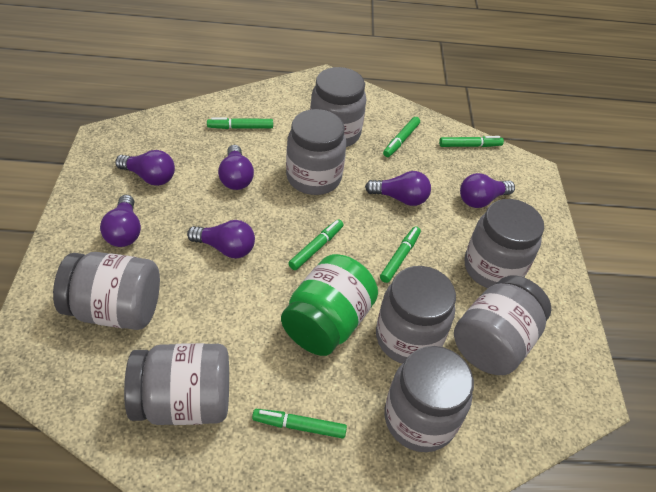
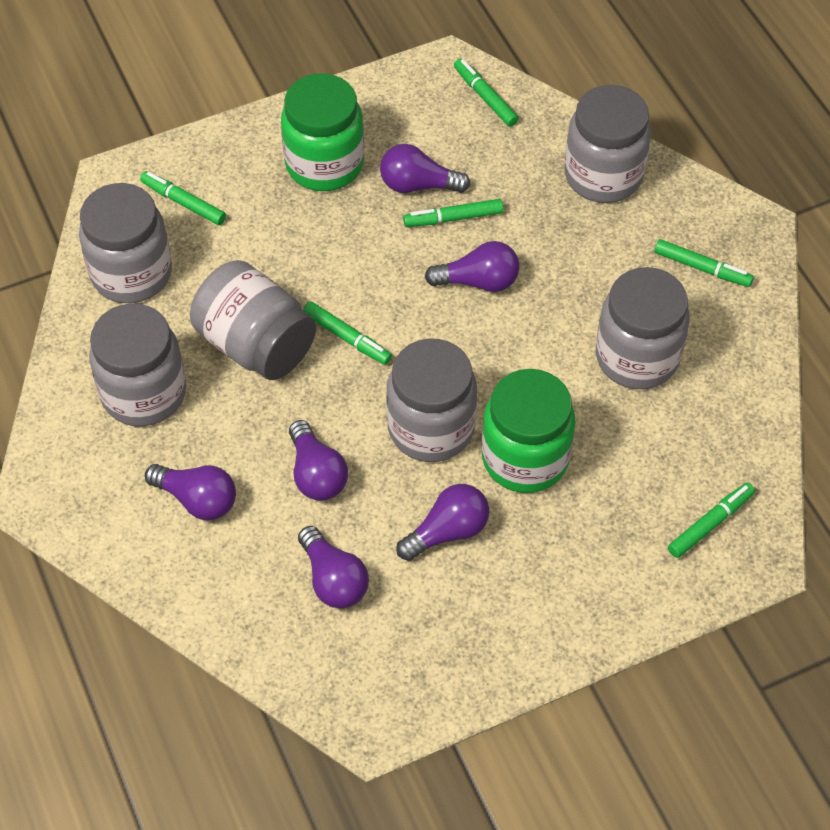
green jar: [281,254,378,356] = 1 -> [281,73,364,191] [482,369,575,493] = 2
grey jar: [53,252,160,330] [124,343,229,425] [286,109,346,195] [310,67,366,147] [376,266,456,364] [384,346,474,452] [454,275,552,375] [464,199,544,288] = 8 -> [79,183,172,303] [89,304,186,427] [190,260,316,380] [386,339,477,462] [564,85,651,203] [596,267,690,389] = 6

